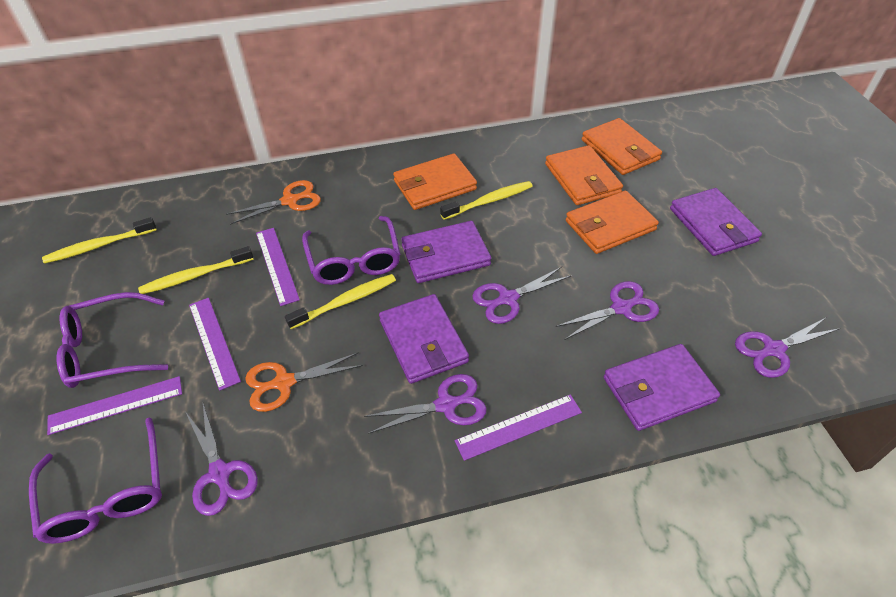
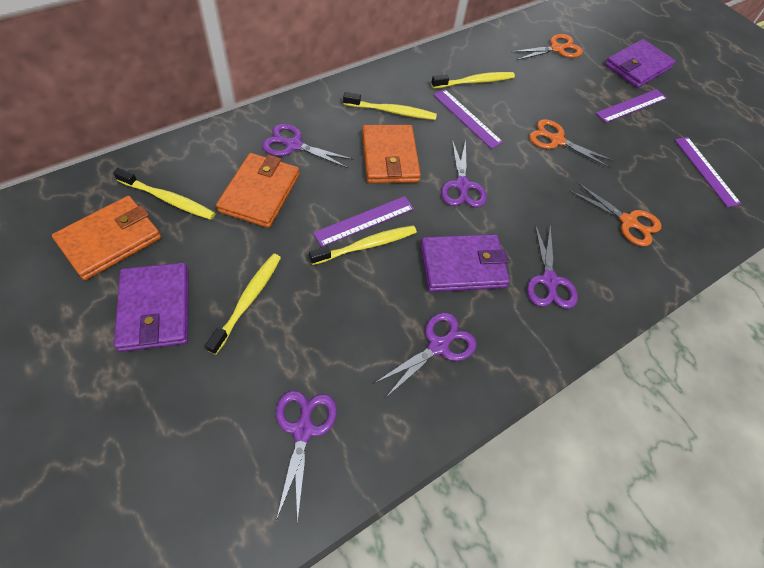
orange scissors: [226,180,321,225] [245,352,363,412] = 2 -> [511,34,583,60] [529,119,614,168] [570,182,661,246] = 3
orange wallet: [393,153,477,210] [545,145,623,205] [566,191,659,254] [582,118,662,175] = 4 -> [52,196,161,280] [216,153,300,228] [362,125,421,183] = 3
purple glasses: [29,417,162,544] [56,292,168,388] [302,216,400,285] = 3 -> none = 0
purple wallet: [379,294,469,384] [401,221,491,283] [604,344,720,431] [670,188,762,256] = 4 -> [114,263,189,352] [420,234,510,292] [605,39,676,88] = 3
yellow toothbrush: [42,217,157,264] [138,246,254,294] [285,274,396,329] [440,181,533,220] = 4 -> [113,168,215,220] [205,253,281,355] [309,225,417,265] [343,92,437,120] [431,72,515,89] = 5

